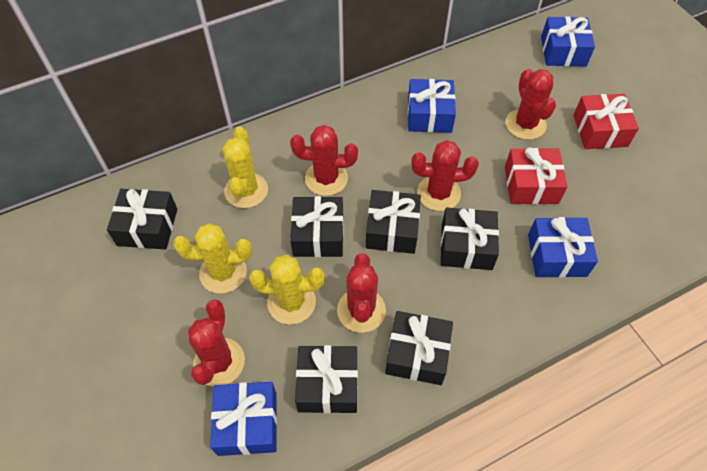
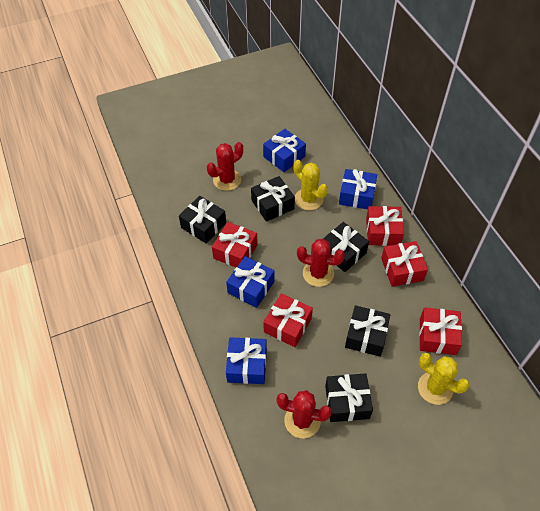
black gift: [107,189,177,250] [290,196,344,257] [295,345,358,413] [366,190,421,254] [385,311,453,385] [441,207,499,270] = 6 -> [179,196,226,243] [251,176,295,222] [323,222,369,272] [325,373,373,422] [345,305,390,357] = 5
red cactus: [188,299,245,387] [290,125,358,196] [337,253,386,333] [411,140,479,211] [506,69,556,140] = 5 -> [207,142,243,191] [277,390,332,438] [297,239,345,287] = 3
red gift: [505,147,568,204] [573,94,639,149] = 2 -> [212,222,258,267] [263,293,313,347] [366,206,404,246] [381,241,428,287] [419,307,462,355] = 5
yellow cactus: [173,223,252,294] [222,127,268,208] [249,254,325,324] = 3 -> [293,160,328,210] [418,353,470,405] = 2

